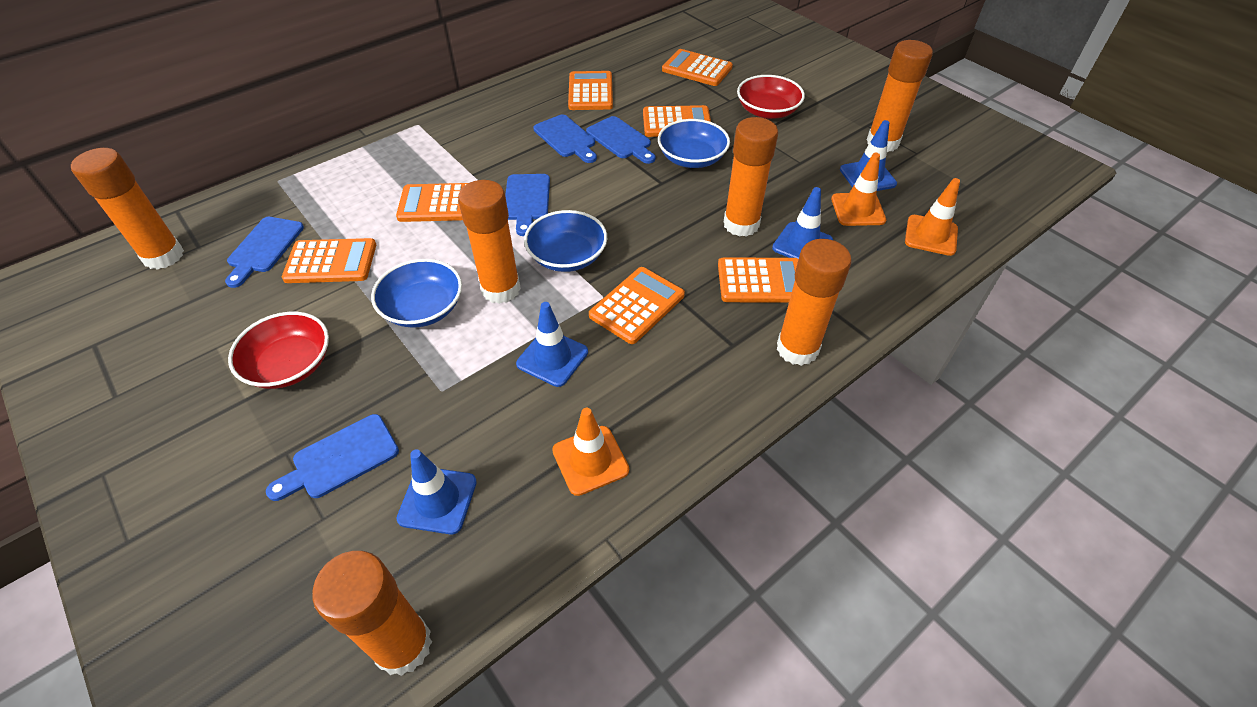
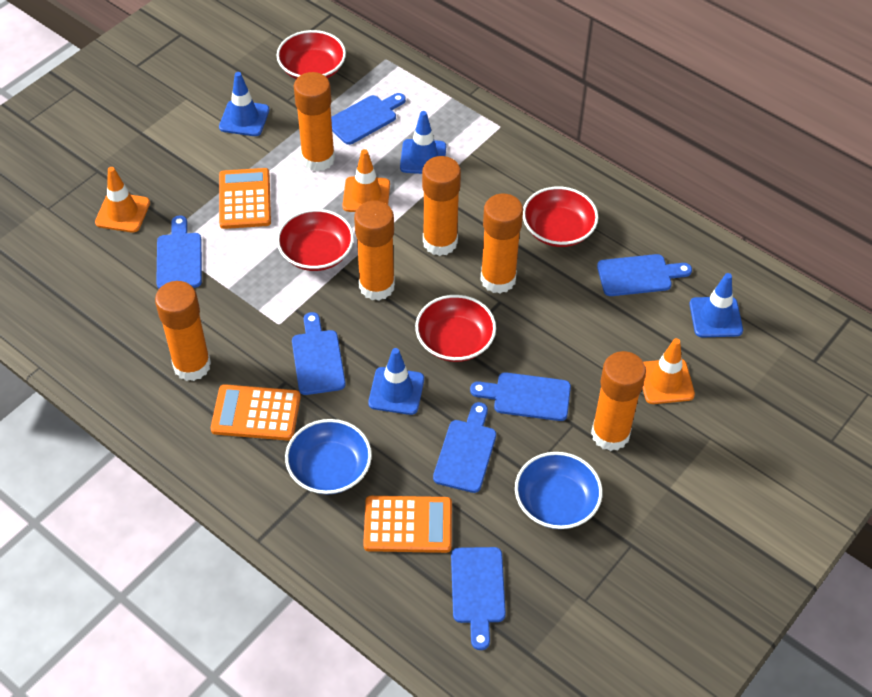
blue bowl: [371,259,462,328] [524,210,607,272] [658,119,730,168] = 3 -> [285,419,372,494] [515,452,603,529] = 2
blue cutting board: [225,217,304,288] [266,414,399,501] [505,174,550,236] [533,114,597,163] [586,116,656,164] = 5 -> [156,216,202,289] [292,312,346,395] [331,93,406,145] [433,402,496,493] [451,547,506,650] [470,372,571,421] [597,254,692,296] = 7
orange calculator: [282,238,376,283] [396,183,468,222] [568,71,613,110] [589,267,685,344] [643,105,711,137] [662,49,733,86] [718,257,798,303] = 7 -> [211,384,301,441] [219,168,271,229] [363,496,452,553] = 3
red bowl: [228,312,329,389] [737,75,805,119] = 2 -> [276,30,346,79] [277,209,354,271] [415,295,496,362] [523,187,598,247] = 4

